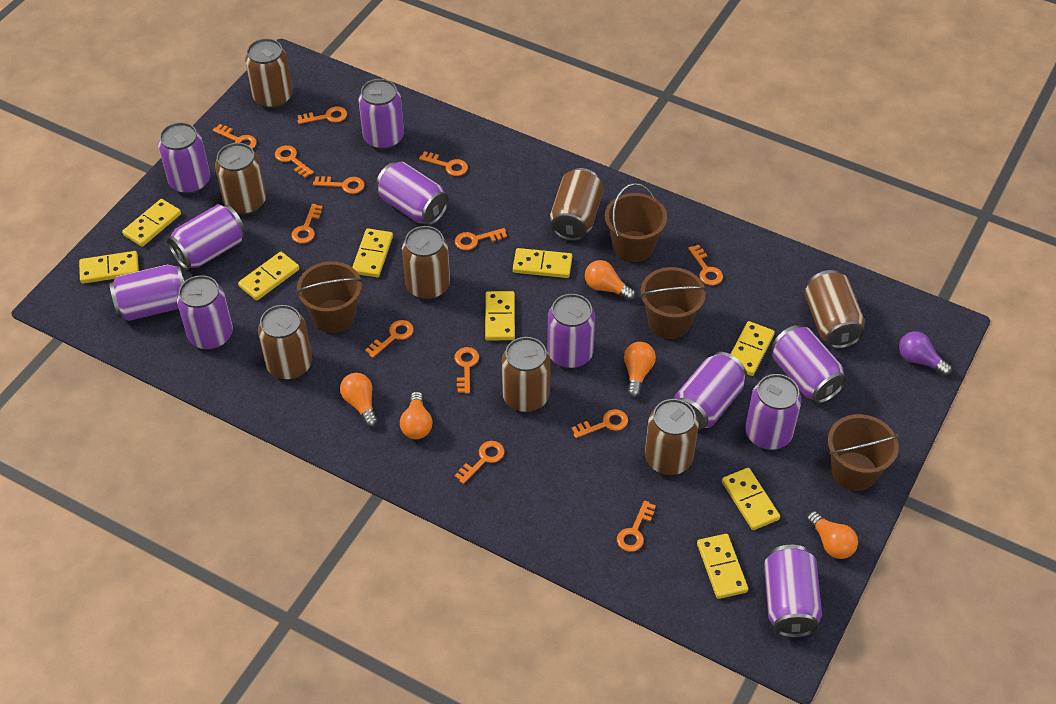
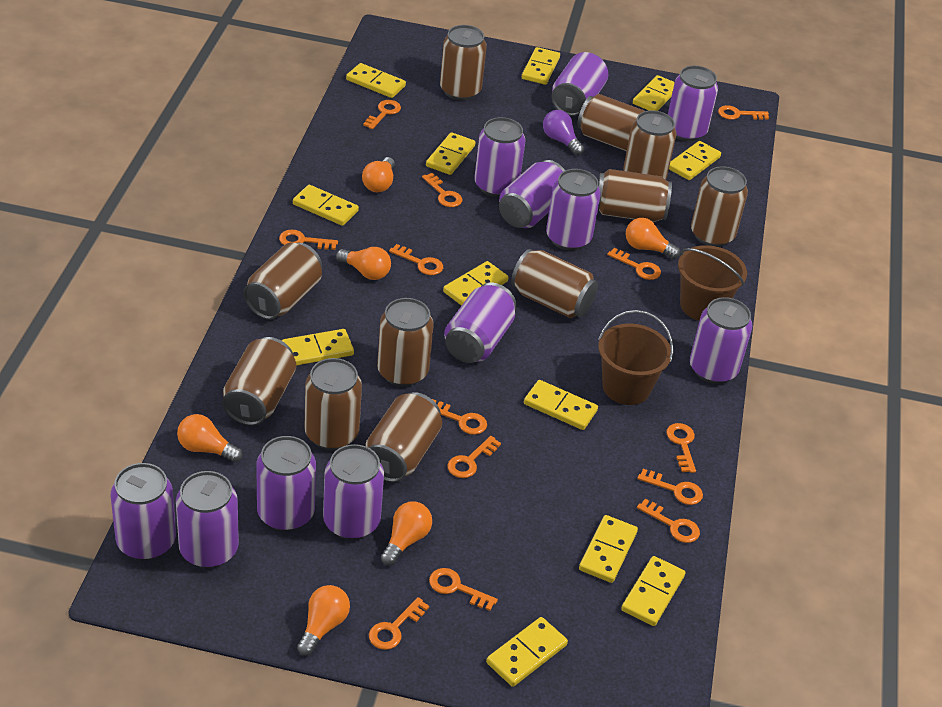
brown bucket: [296,261,363,333] [605,183,667,262] [640,267,707,339] [828,414,899,491] = 4 -> [598,310,674,405] [678,245,747,321] = 2
brown can: [215,143,266,215] [245,38,293,109] [258,305,312,380] [402,226,450,300] [502,337,550,412] [550,168,604,241] [645,399,699,475] [805,270,865,349] = 8 -> [222,337,296,426] [243,243,322,320] [305,358,362,450] [365,392,442,483] [377,298,434,387] [440,25,487,101] [511,249,598,318] [577,94,644,151] [598,169,672,222] [623,110,677,180] [691,166,748,247] = 11
orange light bulb: [340,373,378,427] [400,391,433,439] [585,260,636,301] [624,342,656,398] [807,511,858,559] = 5 -> [177,414,243,462] [297,585,350,656] [336,247,391,280] [362,157,395,192] [381,502,432,566] [626,218,680,259] = 6
yellow domino: [79,251,139,284] [122,199,181,247] [238,252,299,301] [352,228,393,277] [485,291,515,340] [513,248,572,278] [697,534,748,599] [722,468,780,530] [731,321,775,376] = 9 -> [282,329,354,365] [293,185,359,226] [346,63,406,98] [426,132,475,175] [443,261,509,306] [486,617,568,687] [522,47,560,85] [524,380,598,430] [579,515,638,583] [621,556,685,626] [633,75,675,111] [669,141,721,180] = 12

